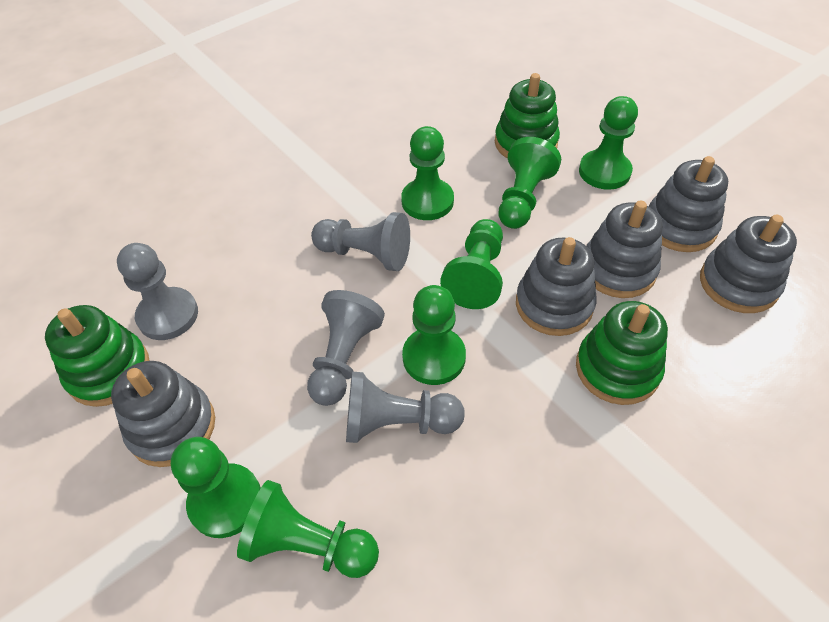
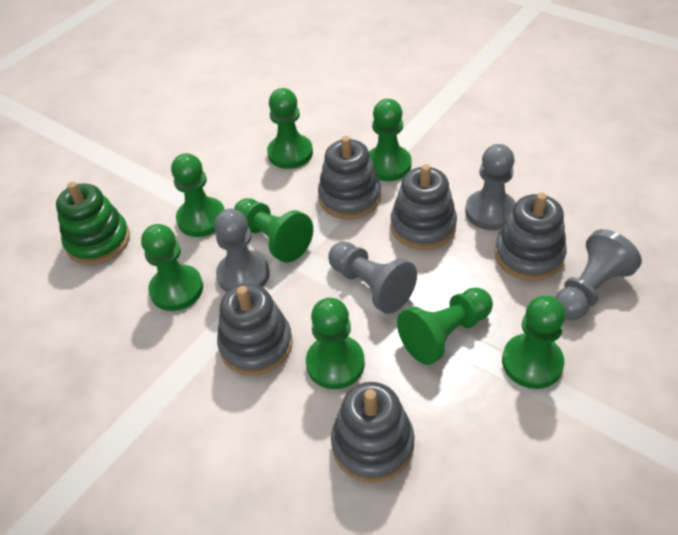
green pawn: [171,437,261,538] [237,480,379,578] [401,126,454,220] [402,285,466,385] [440,219,503,309] [498,137,561,229] [579,96,638,190] = 7 -> [141,224,203,311] [171,153,225,237] [234,198,313,262] [267,88,313,169] [306,298,365,389] [369,99,412,181] [397,287,493,365] [502,295,565,389] = 8
green stacking toy: [45,305,149,407] [495,73,560,158] [576,301,668,405] = 3 -> [56,182,130,265] = 1

